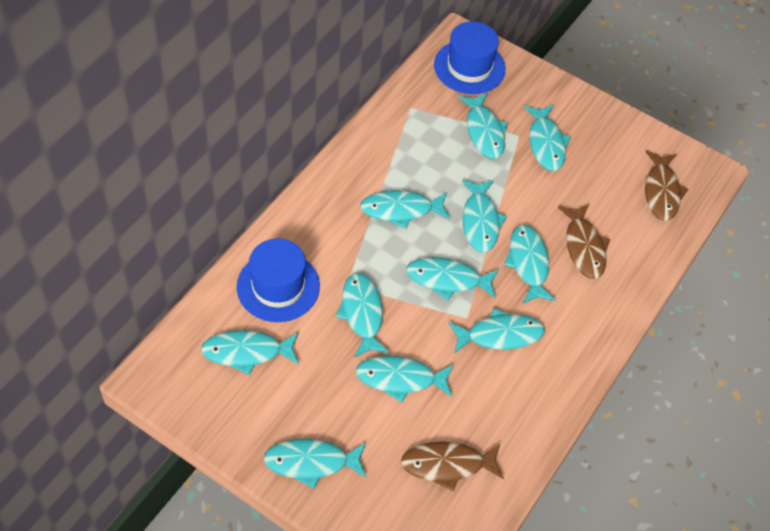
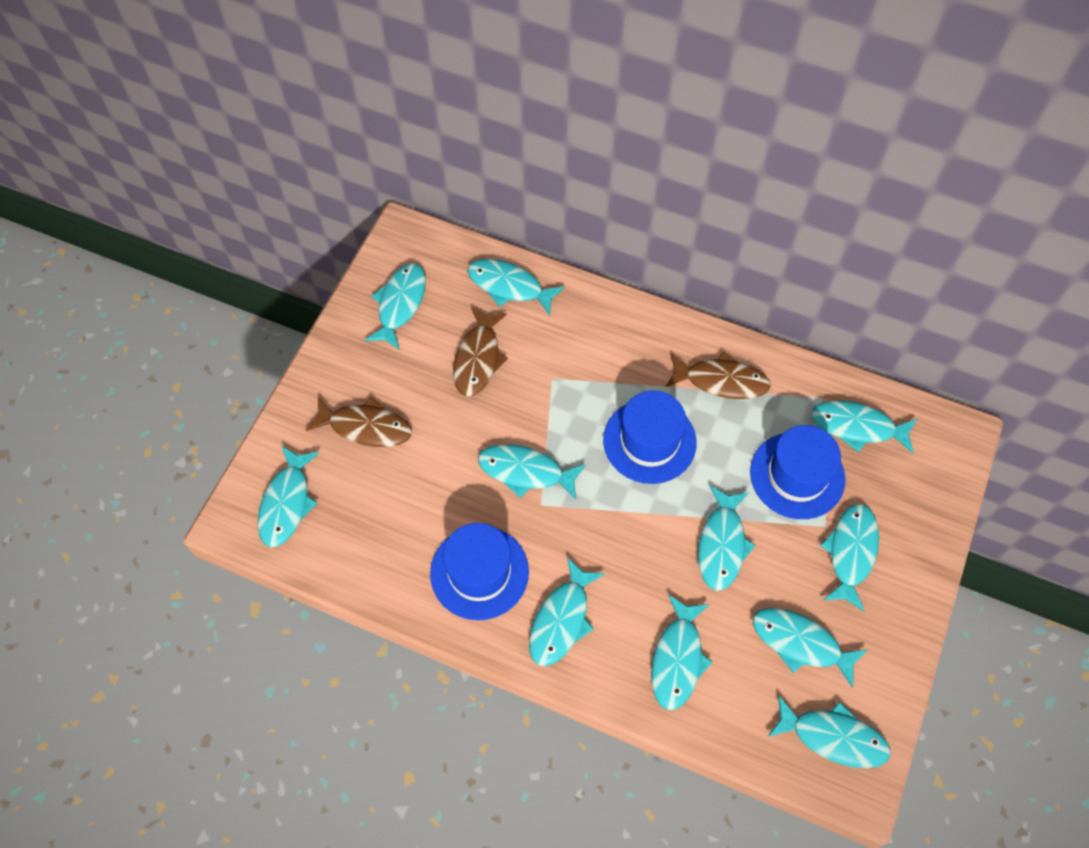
blue hat: [237,239,320,322] [434,21,506,94] = 2 -> [430,523,529,620] [603,390,697,484] [750,425,846,519] = 3

